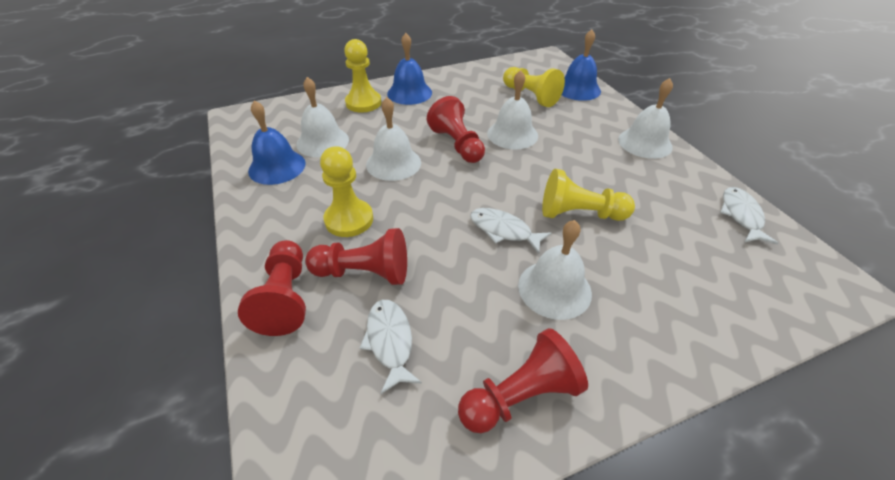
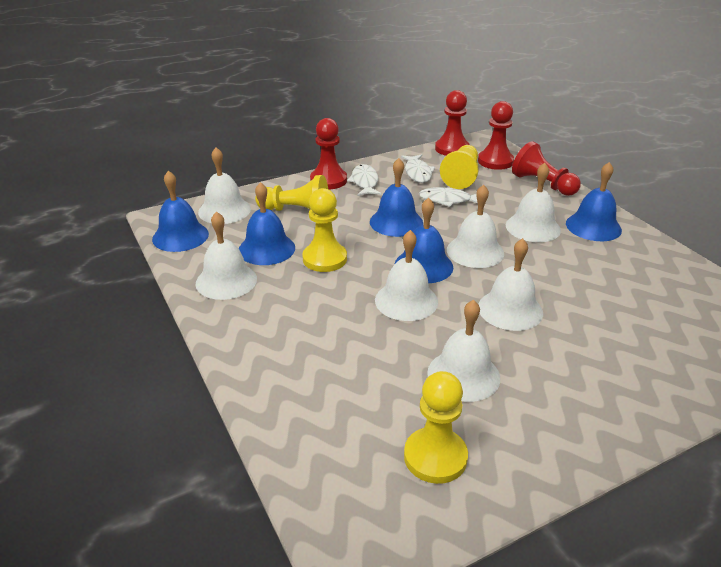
blue bell: [248,100,306,185] [387,33,432,105] [562,29,601,101] = 3 -> [152,171,209,252] [239,182,295,265] [370,158,423,237] [394,198,453,283] [566,162,622,241] = 5
white bell: [296,77,349,157] [366,97,421,181] [487,70,538,149] [518,220,592,320] [618,78,673,159] = 5 -> [196,211,257,300] [198,147,251,224] [375,230,438,321] [427,300,500,402] [447,185,504,268] [478,238,543,331] [506,163,561,242] = 7

